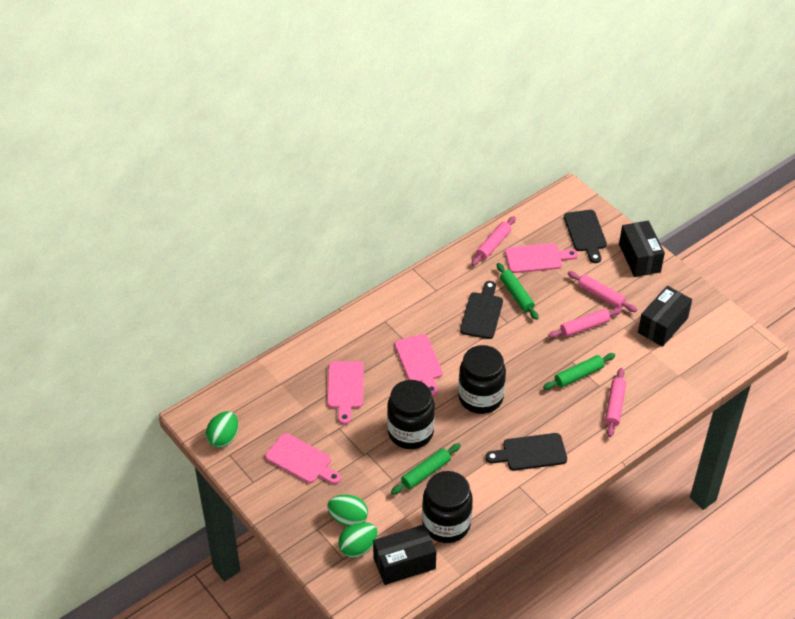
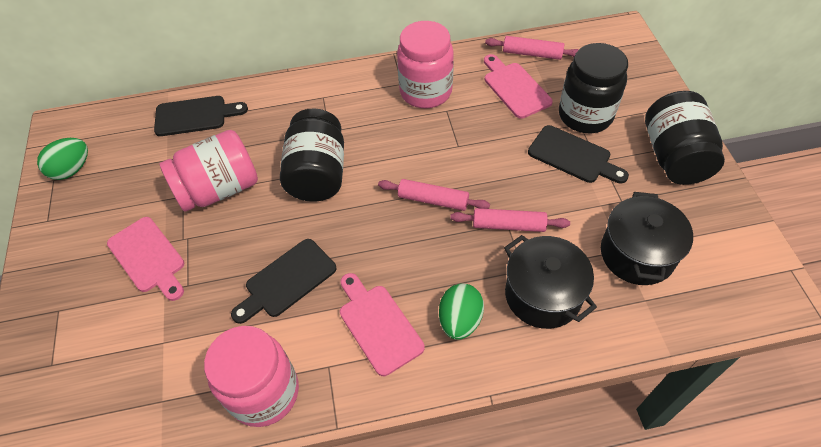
black box: [373,524,437,585] [619,221,665,277] [638,286,692,347] = 3 -> none = 0
black pot: none = 0 -> [504,235,597,329] [601,192,693,285] = 2
green egg: [206,411,238,448] [327,495,368,527] [338,522,378,558] = 3 -> [37,138,88,180] [439,283,484,340] = 2
green rolling pin: [391,443,461,495] [497,263,538,320] [543,353,615,390] = 3 -> none = 0
pink cutting board: [265,433,341,484] [327,361,364,424] [395,334,443,396] [505,243,578,273] = 4 -> [107,217,184,301] [340,273,425,376] [484,54,553,119] = 3
pink jar: none = 0 -> [160,130,258,212] [204,326,299,427] [397,21,454,108] = 3
pink rolling pin: [471,216,516,266] [548,308,622,338] [568,271,637,312] [605,368,626,437] = 4 -> [378,179,490,211] [450,208,570,232] [485,36,579,60] = 3

